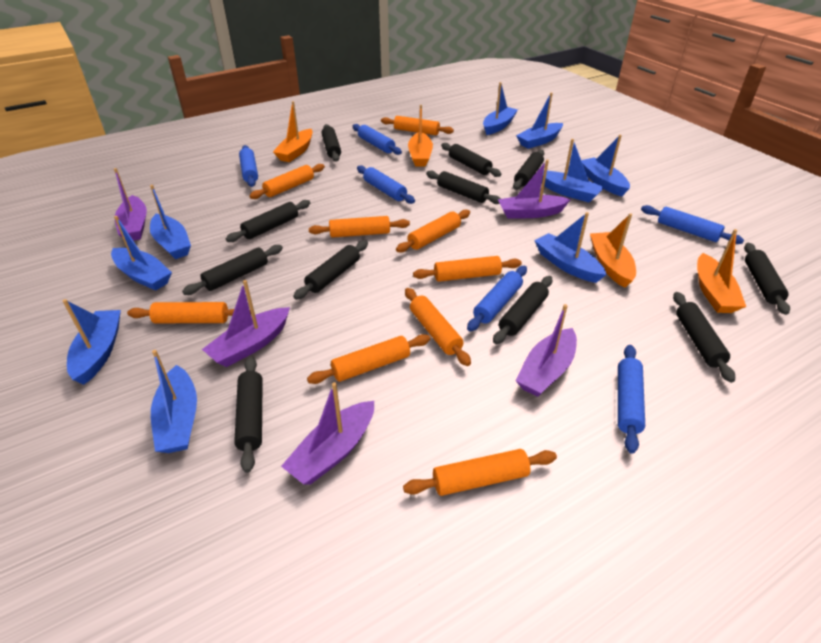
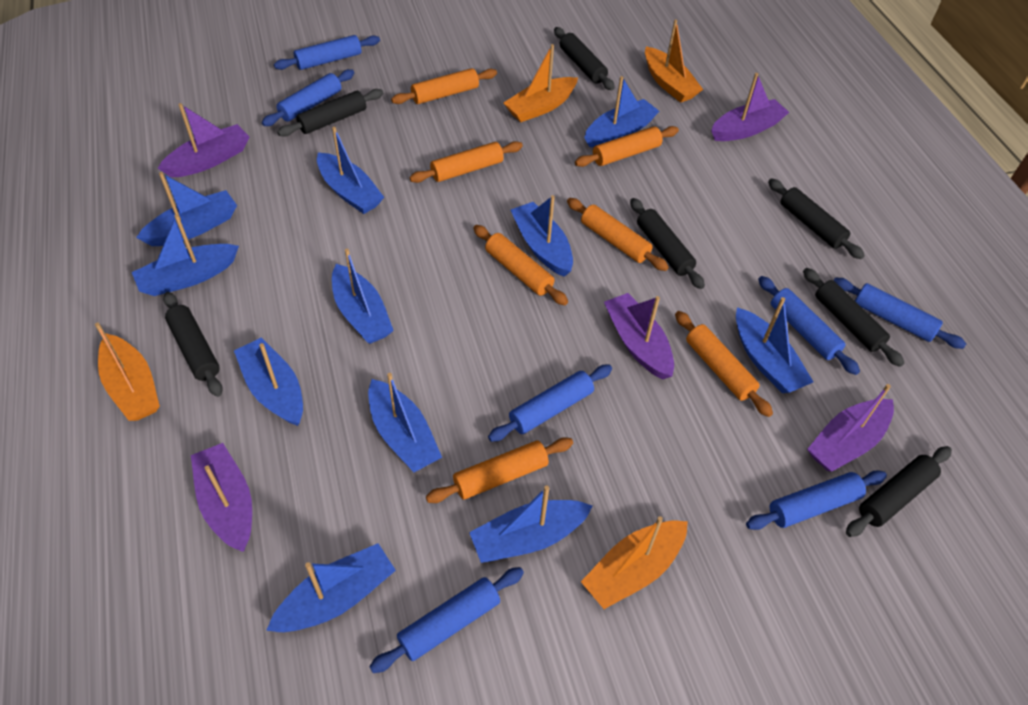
black rolling pin: [182,245,283,295] [226,200,310,242] [234,356,263,473] [293,240,368,300] [322,124,341,162] [426,171,501,204] [441,143,502,177] [493,276,552,344] [513,150,544,190] [673,292,735,383] [744,243,790,315] = 11 -> [163,292,223,397] [277,89,383,137] [554,27,615,90] [630,198,705,289] [768,178,865,259] [803,268,904,367] [846,446,952,537] = 7
blue boat: [63,299,121,385] [111,216,172,291] [150,185,191,259] [151,350,197,453] [483,82,518,135] [516,92,563,149] [534,212,607,283] [542,139,605,202] [581,135,630,197] = 9 -> [132,214,239,296] [136,172,237,246] [234,337,303,426] [266,543,396,632] [317,127,384,214] [332,249,394,344] [368,373,442,472] [469,486,592,563] [511,195,573,277] [584,76,659,147] [736,297,813,393] = 11
blue rolling pin: [239,145,258,187] [353,124,402,155] [357,165,415,204] [467,266,527,331] [618,345,645,454] [641,205,744,244] = 6 -> [262,69,354,126] [274,35,380,70] [369,567,524,673] [488,365,612,442] [746,470,887,530] [758,276,860,375] [833,278,966,349] = 7
orange rolling pin: [127,302,251,323] [249,164,325,199] [307,334,431,384] [309,216,410,238] [381,116,454,135] [396,210,470,253] [403,449,557,496] [405,288,471,366] [413,256,522,282] = 9 -> [391,68,497,104] [409,141,523,183] [426,437,573,503] [473,225,568,305] [567,198,669,271] [575,126,679,167] [675,311,773,417] = 7

